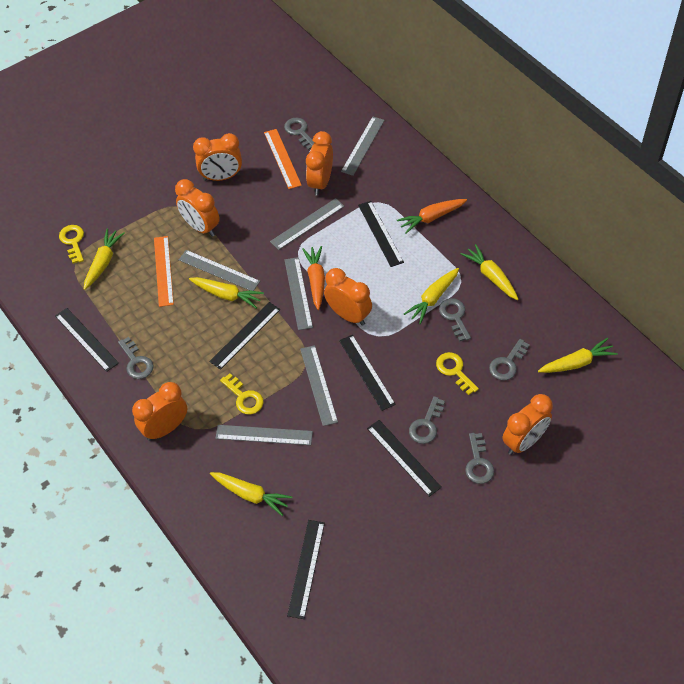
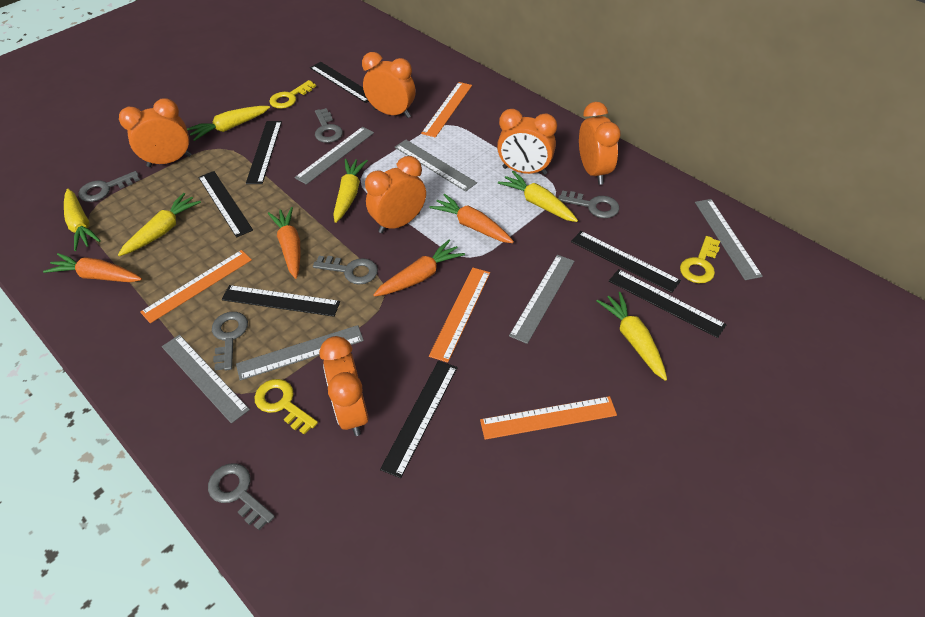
black ruler: [55,308,119,372] [209,302,280,370] [287,520,325,619] [339,335,396,411] [358,201,404,267] [367,420,442,497] = 6 -> [198,171,253,238] [222,285,340,317] [246,121,282,184] [310,62,369,103] [380,361,458,478] [571,231,681,293] [609,269,727,338] = 7
orange carrot: [302,246,325,310] [397,199,467,234] = 2 -> [43,253,142,282] [268,207,301,279] [373,240,465,297] [429,194,514,243] = 4
orange ruler: [154,236,174,307] [264,129,302,189] = 2 -> [140,250,252,323] [421,82,472,138] [429,268,490,363] [480,396,617,440] = 4

